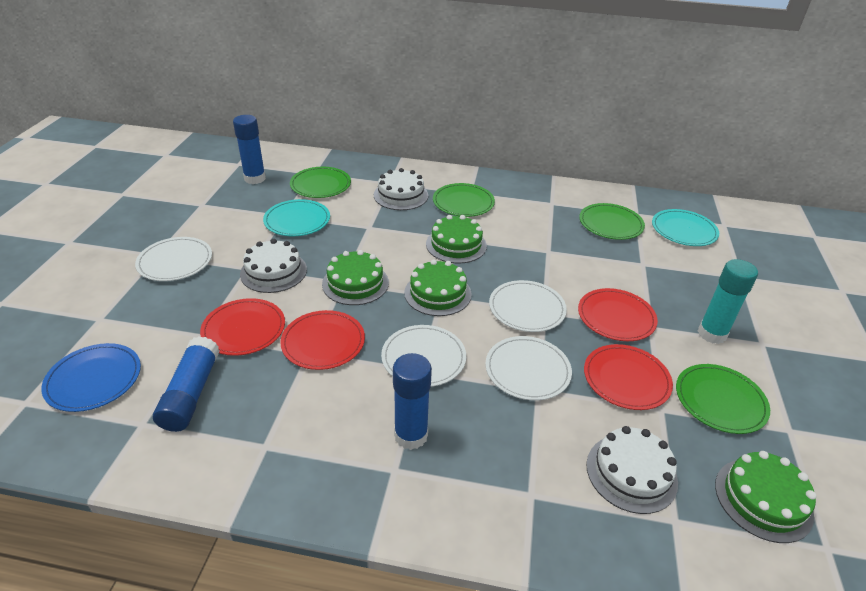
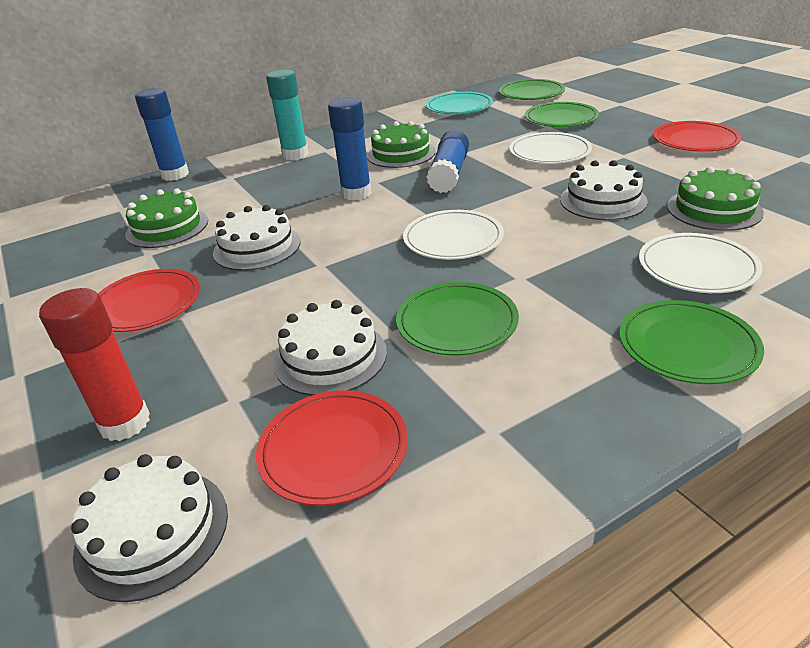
blue plate: [41,343,141,412] = 1 -> none = 0
green cake: [322,250,389,305] [404,259,471,316] [426,215,487,264] [715,451,816,543] = 4 -> [125,188,208,248] [367,121,436,168] [667,166,764,231] = 3
red glue stick: none = 0 -> [39,288,150,441] = 1
red plate: [200,298,285,356] [280,310,365,370] [578,288,658,341] [584,344,673,410] = 4 -> [98,269,200,332] [256,390,408,506] [653,121,741,152] = 3
turquoise plate: [263,199,330,236] [652,209,719,246] = 2 -> [426,92,493,114] = 1
white cake: [240,239,307,293] [374,168,428,210] [586,426,678,514] = 3 -> [71,454,228,602] [213,205,301,271] [273,300,387,396] [560,160,648,220] = 4
white plate: [135,237,212,281] [381,325,466,387] [485,336,572,400] [489,280,567,332] = 4 -> [403,210,504,260] [509,132,592,164] [639,233,762,293] = 3

